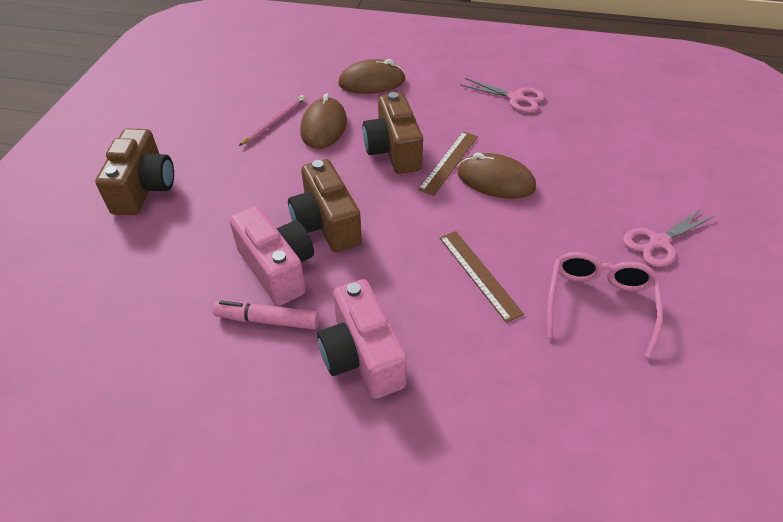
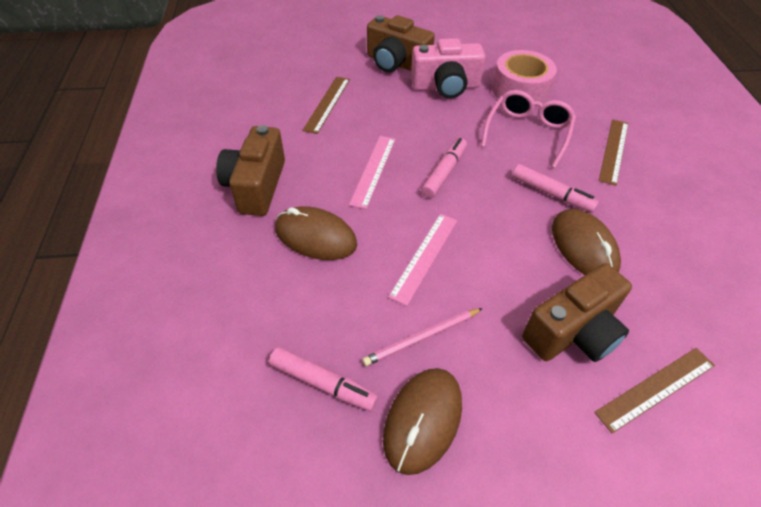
brown ruler: [418,131,478,196] [440,231,524,323] = 2 -> [302,77,350,134] [594,348,715,433] [599,119,628,186] = 3
pink camera: [229,206,314,306] [317,279,407,399] = 2 -> [411,38,485,98] = 1
pink marker: [213,301,319,330] = 1 -> [269,347,378,411] [421,138,467,198] [512,164,599,213] = 3
pink ruler: none = 0 -> [349,136,396,209] [388,214,457,306] = 2
pink scissors: [460,78,545,113] [623,208,714,267] = 2 -> none = 0
pink tape: none = 0 -> [492,50,557,103] = 1

